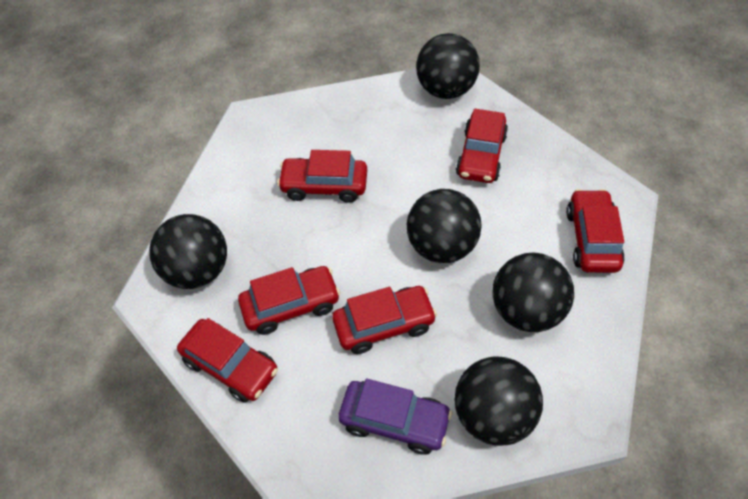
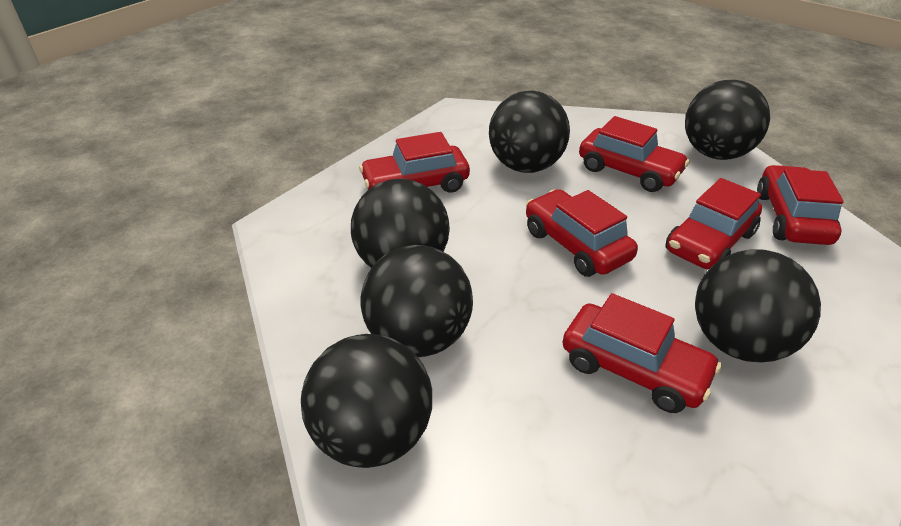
black ball: [149,214,227,289] [407,189,482,263] [416,33,480,99] [454,356,543,446] [492,252,574,332] = 5 -> [301,334,432,468] [351,179,450,268] [360,245,473,357] [489,91,570,173] [685,80,770,160] [695,249,821,363] = 6
purple car: [338,378,452,454] = 1 -> none = 0

